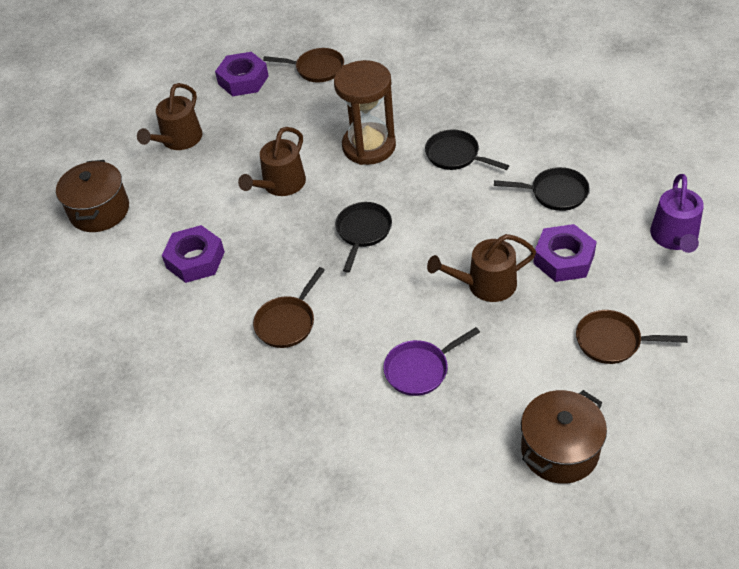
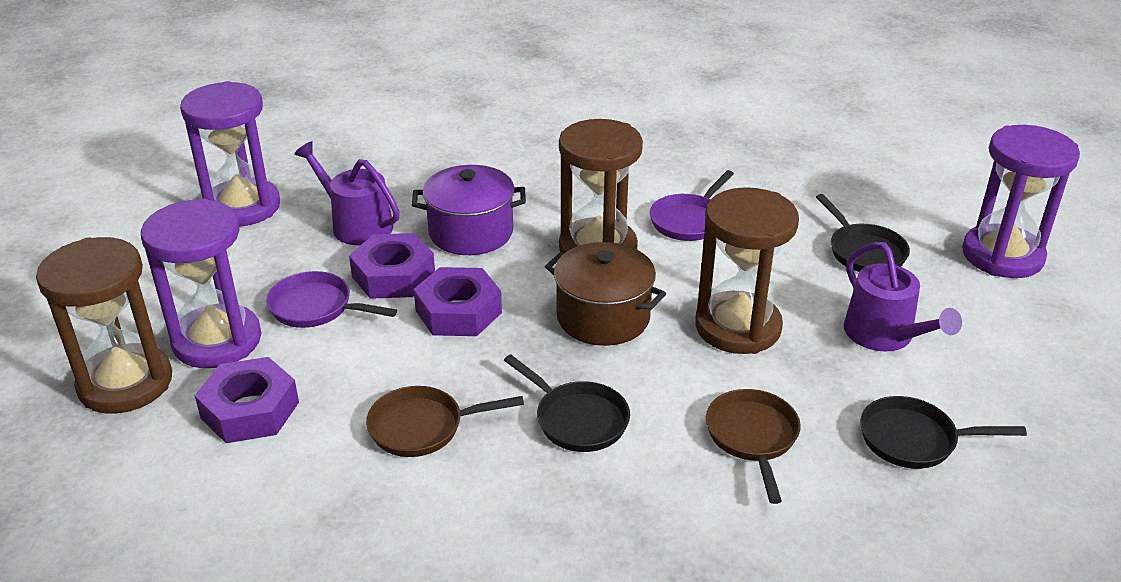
brown hourglass: [334,60,396,165] = 1 -> [36,237,172,414] [559,119,643,253] [695,187,799,354] = 3
brown pan: [253,267,325,348] [263,48,344,82] [576,310,687,364] = 3 -> [366,386,524,457] [706,389,801,504] = 2
brown pot: [56,160,129,232] [521,390,607,484] = 2 -> [545,242,666,346] = 1
brown watering can: [137,83,202,150] [238,127,306,196] [427,234,536,302] = 3 -> none = 0
purple hourglass: none = 0 -> [141,198,261,368] [180,81,280,227] [962,125,1080,278] = 3
purple pan: [383,327,480,396] = 1 -> [266,271,397,328] [650,170,734,241] = 2
purple pot: none = 0 -> [412,165,526,255] = 1
purple watering can: [650,174,704,253] = 1 -> [294,141,400,246] [844,242,962,351] = 2

